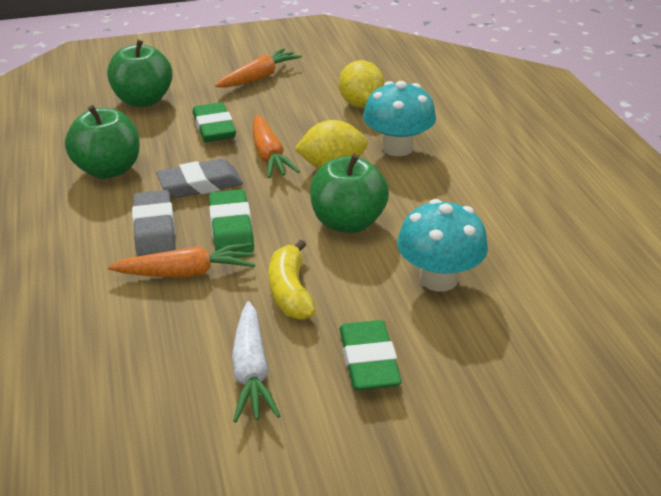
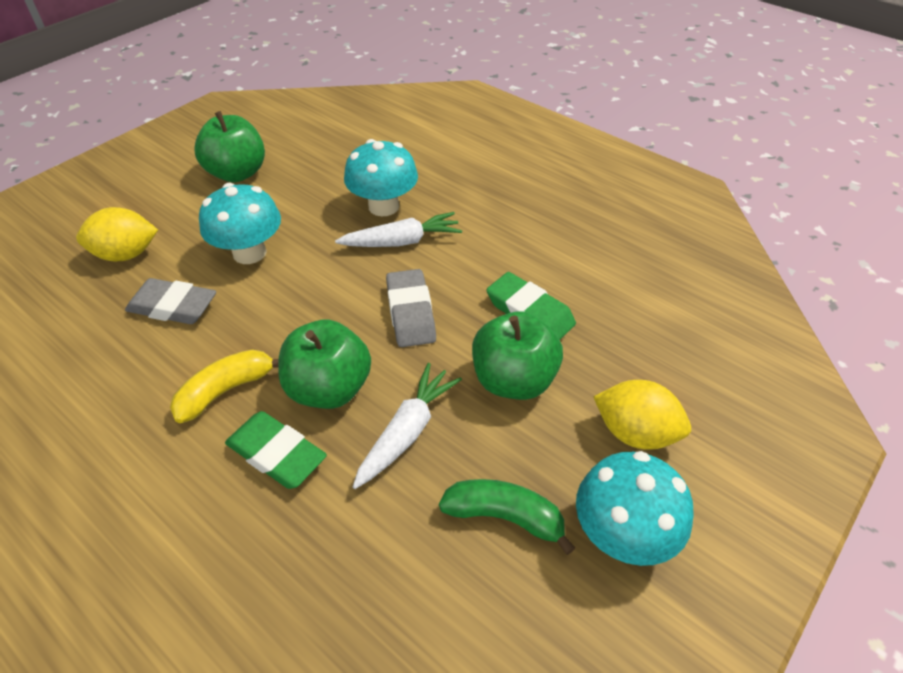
green banana: none = 0 -> [439,479,575,555] = 1
green eraser: [193,102,236,142] [209,189,254,252] [339,320,402,391] = 3 -> [225,411,327,489] [487,272,576,340] = 2
orange carrot: [108,243,255,278] [215,48,302,88] [253,115,300,178] = 3 -> none = 0
turquoise mushroom: [363,81,436,156] [397,199,488,292] = 2 -> [199,183,281,264] [344,139,418,216] [576,451,694,566] = 3
white carrot: [232,301,280,422] = 1 -> [335,212,462,247] [353,363,462,489] = 2

